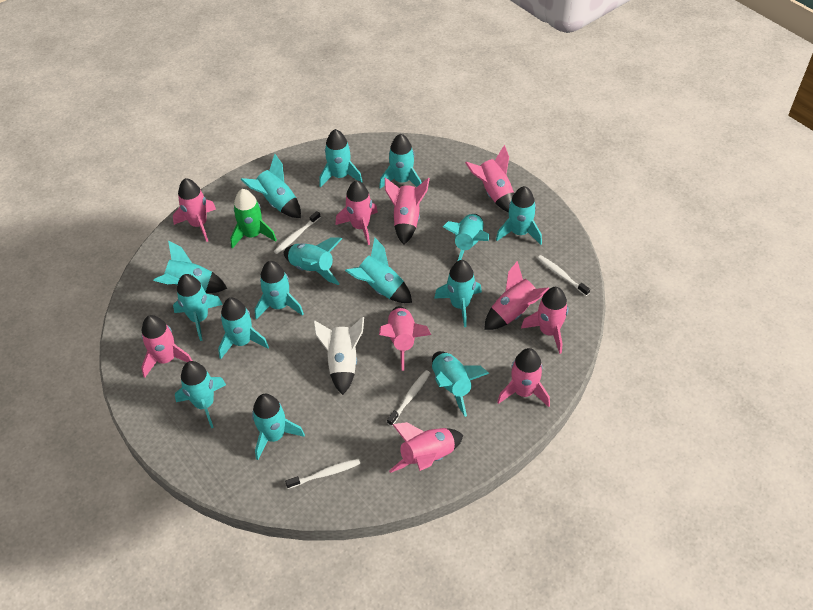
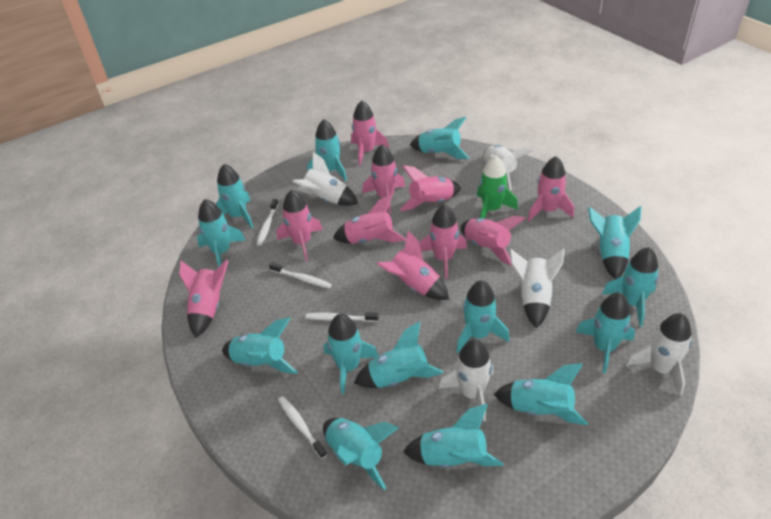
turquoise rocket: [154,241,227,293] [173,274,223,341] [175,361,226,428] [218,298,269,359] [241,154,301,218] [252,394,305,460] [255,261,304,319] [284,237,342,285] [319,129,363,188] [345,238,412,303] [379,134,422,189] [432,351,489,417] [434,260,482,327] [443,214,489,261] [496,186,542,245] = 15 -> [197,199,246,267] [216,164,254,228] [222,317,298,374] [308,119,347,181] [323,418,399,490] [324,314,378,394] [354,321,444,388] [403,404,503,468] [410,116,469,159] [456,280,510,353] [494,363,588,425] [576,292,635,374] [588,206,642,279] [602,247,659,327] = 14
white rocket: [313,317,364,395] = 1 -> [292,152,358,206] [439,339,494,422] [484,145,533,190] [509,248,565,328] [626,313,692,395] = 5

